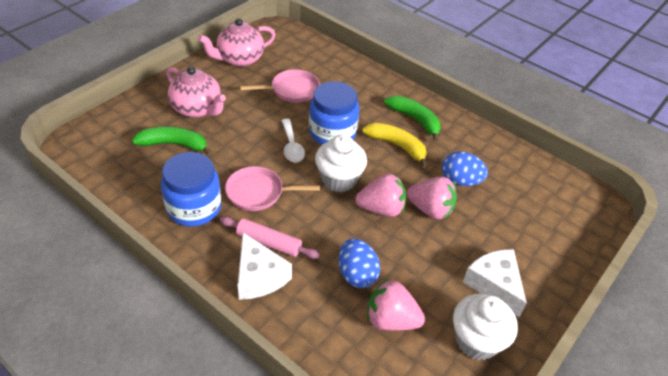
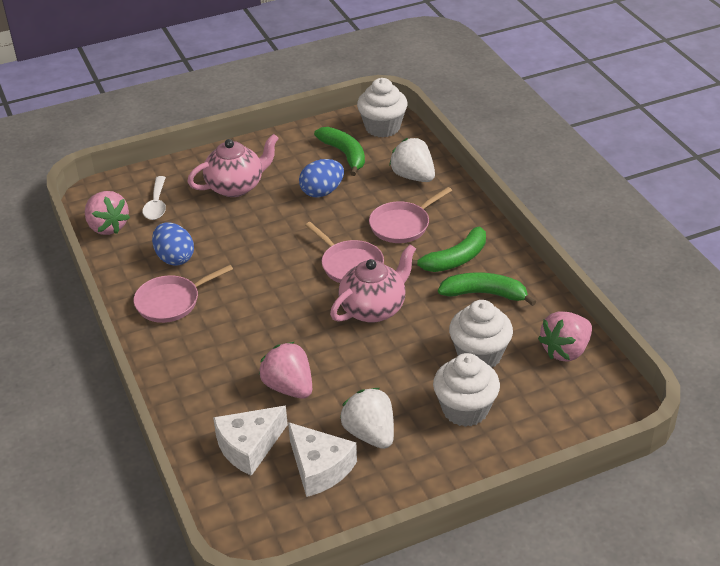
blue jar: [161,152,222,226] [309,81,359,145] = 2 -> none = 0
green banana: [132,126,212,156] [384,95,440,142] = 2 -> [314,127,365,176] [412,226,486,272] [438,272,536,306] = 3
pink pan: [225,166,320,211] [240,69,320,103] = 2 -> [133,265,233,323] [305,222,384,283] [369,187,452,243] = 3
pink rolling pin: [220,217,320,259] = 1 -> none = 0
white cupcake: [315,134,367,193] [453,294,518,360] = 2 -> [357,78,408,137] [433,353,500,427] [449,300,513,367] = 3
white strawberry: none = 0 -> [340,388,394,449] [389,138,435,182] = 2
yellow banana: [362,122,428,168] = 1 -> none = 0

